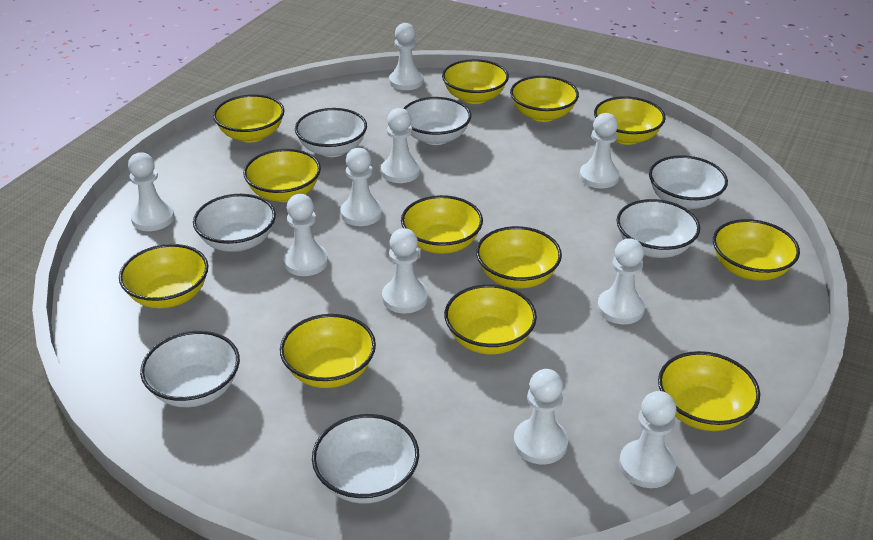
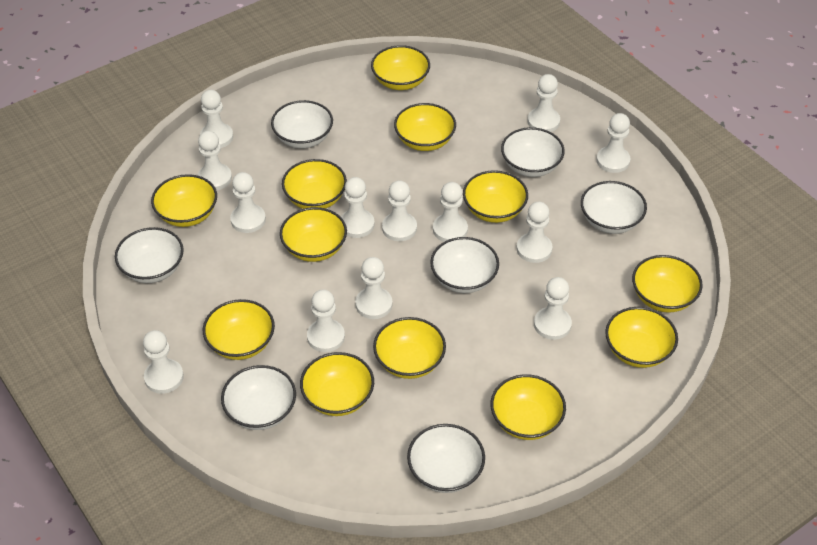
white pawn: [128,152,175,231] [283,194,328,276] [341,148,382,226] [381,108,420,183] [382,228,428,314] [389,23,423,90] [514,369,568,464] [579,113,620,188] [597,238,645,324] [619,391,677,488] = 10 -> [143,330,184,394] [197,131,232,190] [200,90,233,148] [230,172,266,233] [307,289,345,352] [341,177,375,238] [355,257,392,319] [382,180,417,241] [433,182,468,242] [517,201,553,263] [528,74,560,132] [534,277,572,340] [596,113,631,173] = 13

